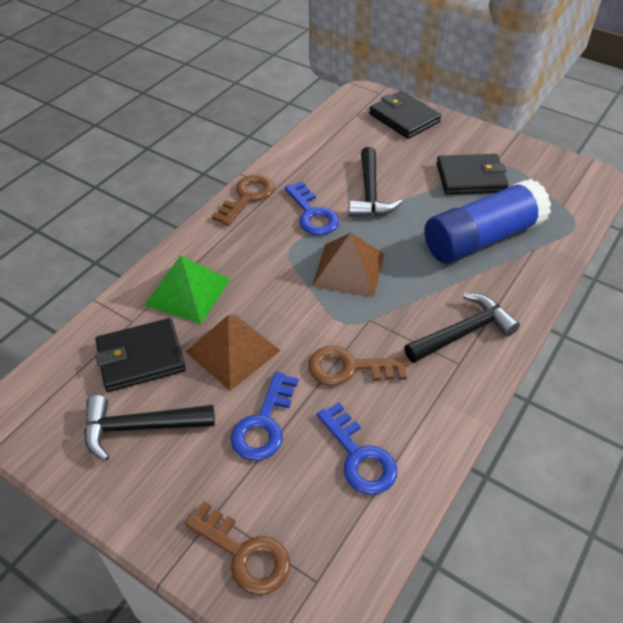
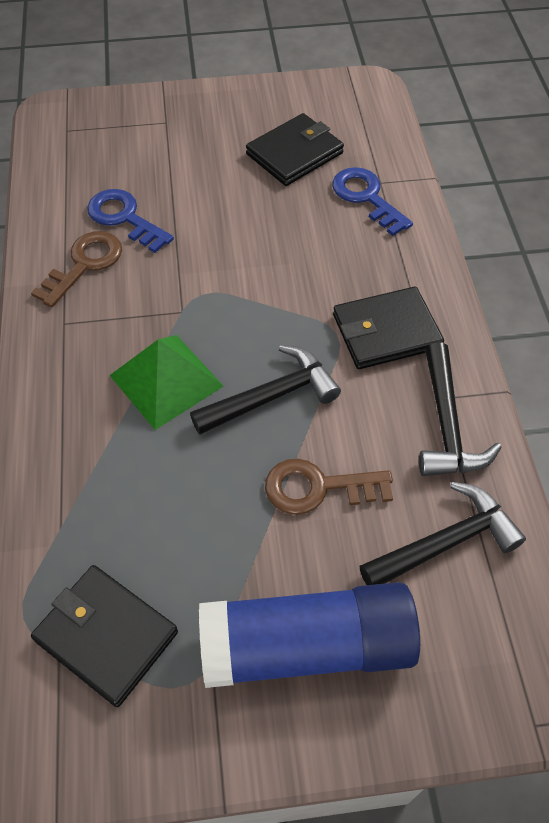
blue key: [231,371,299,461] [285,181,339,235] [317,402,397,495] = 3 -> [87,189,174,253] [332,167,413,236] = 2
brown key: [184,501,290,595] [212,175,274,226] [308,346,407,386] = 3 -> [31,231,122,307] [265,459,393,515] = 2
brown pyramid: [185,315,281,391] [312,233,384,297] = 2 -> none = 0

